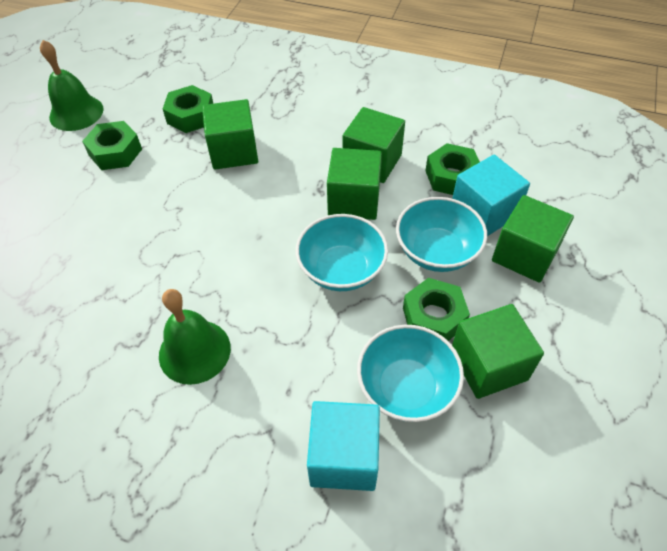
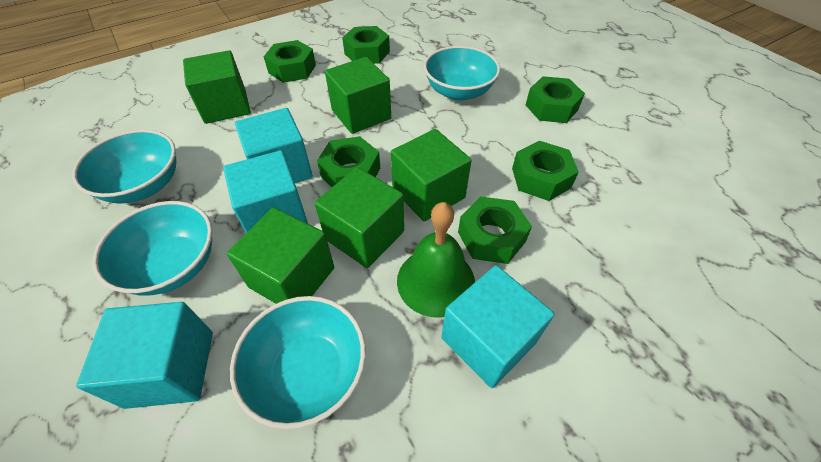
green bell: [40,40,104,131] [159,289,231,385] = 2 -> [397,202,475,318] = 1
green nut: [82,121,142,170] [163,85,213,133] [403,278,470,341] [425,143,480,195] = 4 -> [264,40,316,83] [317,136,380,187] [342,26,390,64] [458,196,532,264] [512,141,579,201] [526,76,585,123] = 6
turquoise bowl: [296,214,388,291] [357,325,464,422] [396,197,487,272] = 3 -> [72,129,176,204] [93,201,212,296] [230,296,366,429] [424,46,500,101] = 4
turquoise cube: [307,401,380,491] [452,155,530,236] = 2 -> [76,302,213,409] [223,150,308,233] [235,108,313,183] [441,265,554,388] = 4

